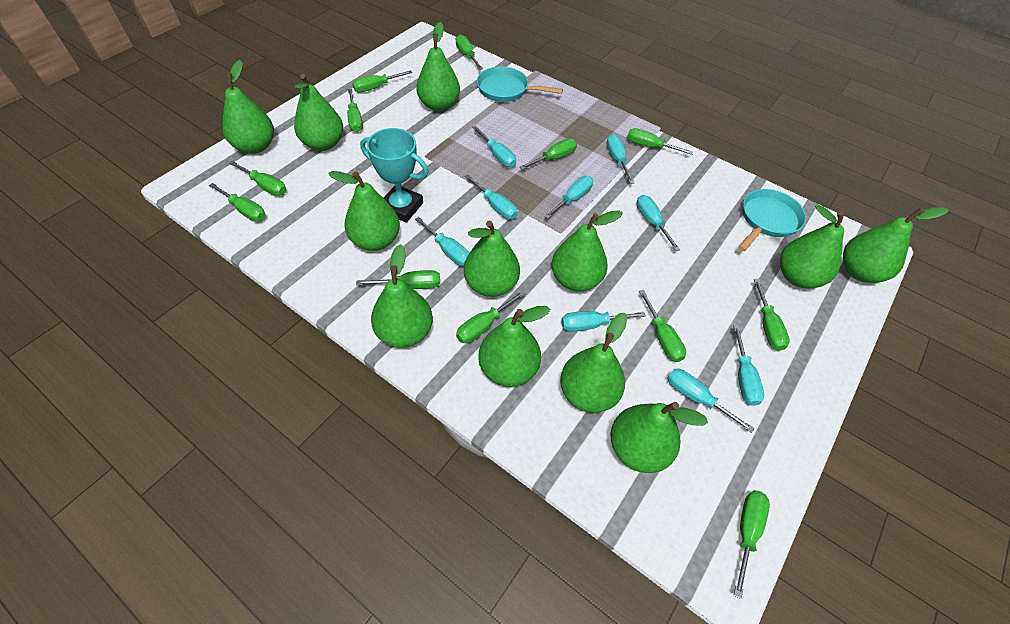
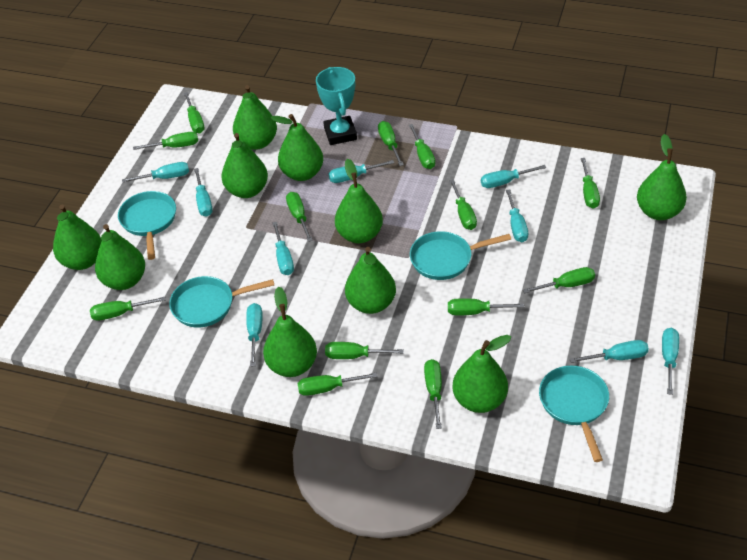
green pear: [222,60,274,154] [294,74,343,151] [328,171,400,251] [371,244,433,348] [416,22,460,111] [464,220,520,297] [478,306,550,387] [551,210,623,292] [560,313,627,413] [610,402,708,473] [780,205,844,288] [843,207,949,283] = 12 -> [53,205,102,270] [95,224,145,290] [222,133,268,198] [233,85,277,150] [263,286,317,377] [271,114,323,181] [335,159,383,243] [345,247,396,314] [452,335,511,413] [637,134,687,220] = 10
green screwdriver: [209,183,266,222] [229,161,286,196] [347,89,363,132] [352,70,412,92] [356,270,440,289] [456,35,483,70] [456,291,525,343] [520,139,577,170] [627,128,693,155] [639,290,686,362] [734,490,770,599] [754,279,790,351] = 12 -> [90,297,165,320] [133,132,198,150] [184,92,205,133] [286,192,313,242] [298,373,378,396] [325,342,404,359] [378,121,404,166] [409,124,435,169] [424,359,442,429] [448,298,524,316] [449,179,477,230] [523,267,595,294] [581,158,600,209] = 13
turquoise pan: [477,66,563,102] [738,189,806,251] = 2 -> [118,191,176,260] [169,276,274,328] [410,231,511,280] [539,366,609,462] = 4

